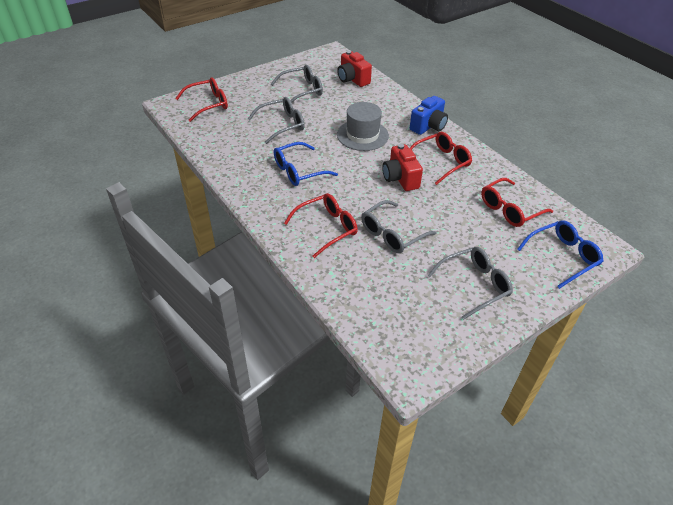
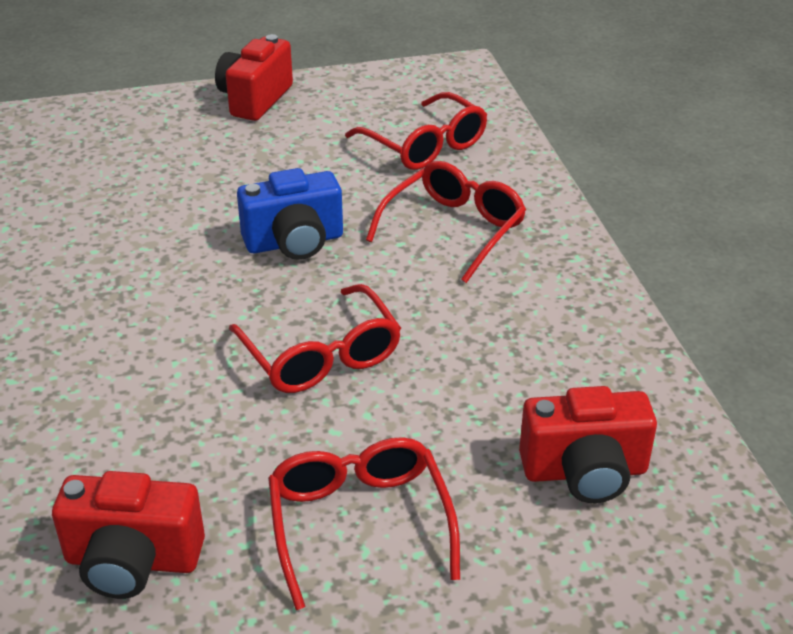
blue glasses: [274,142,338,186] [517,221,603,289] = 2 -> none = 0
grey glasses: [248,97,305,144] [271,65,323,103] [361,200,437,253] [427,247,513,320] = 4 -> none = 0
grey hat: [337,102,389,151] = 1 -> none = 0
red camera: [337,51,372,87] [382,144,423,191] = 2 -> [52,471,205,599] [215,34,293,121] [519,386,657,503] = 3

